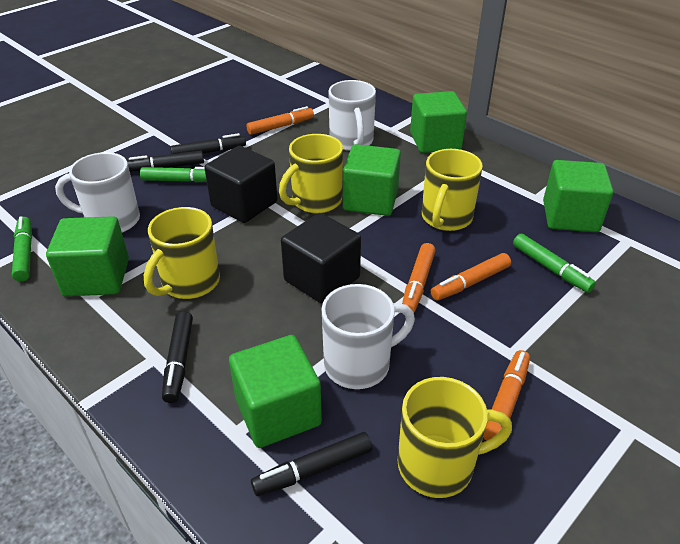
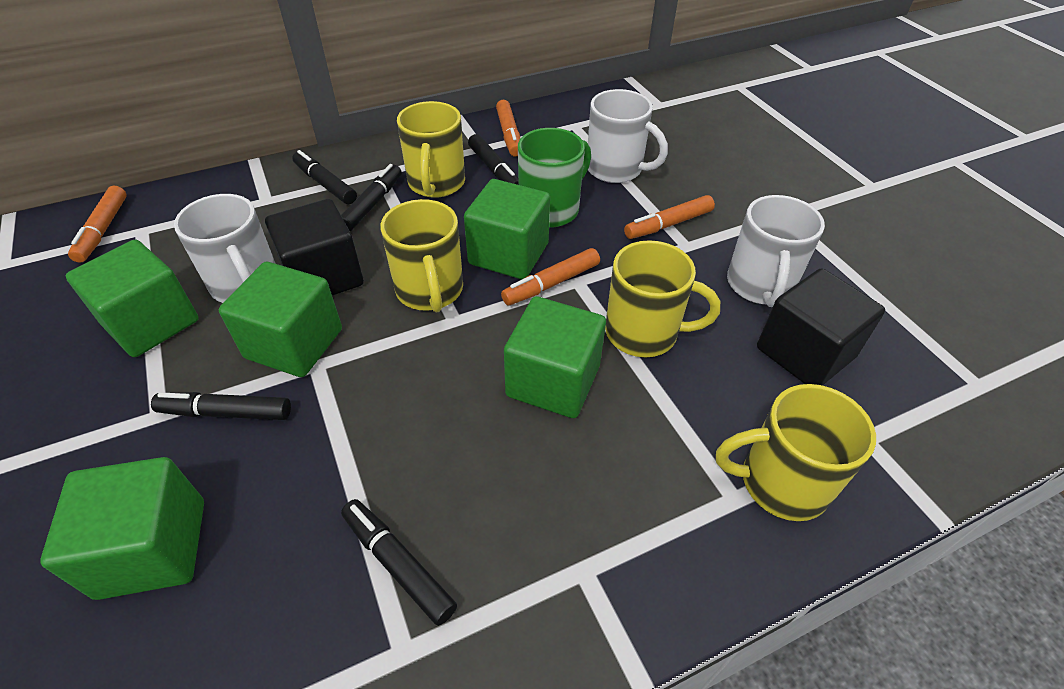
black marker: [127,151,204,172] [162,311,193,403] [170,133,246,154] [251,432,372,496] = 4 -> [151,392,291,420] [292,150,357,204] [341,164,402,231] [341,499,457,626] [468,134,519,185] = 5
green marker: [12,216,32,282] [140,167,207,182] [513,233,596,293] = 3 -> none = 0
green mug: none = 0 -> [518,128,591,228] = 1

